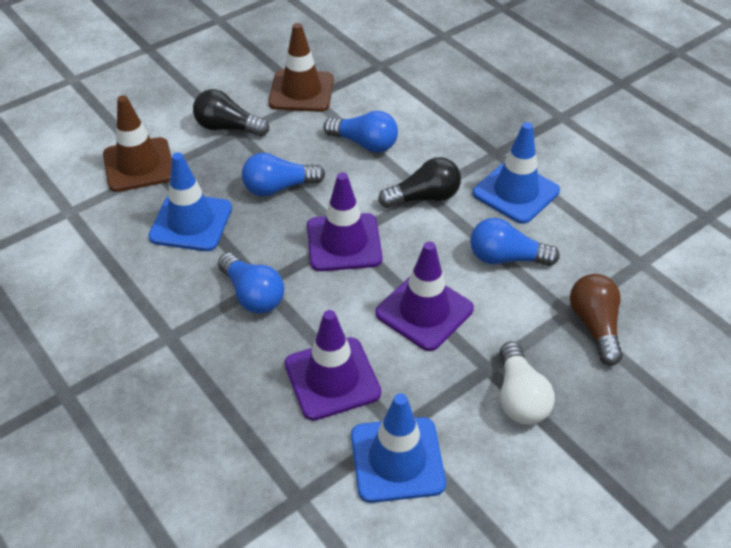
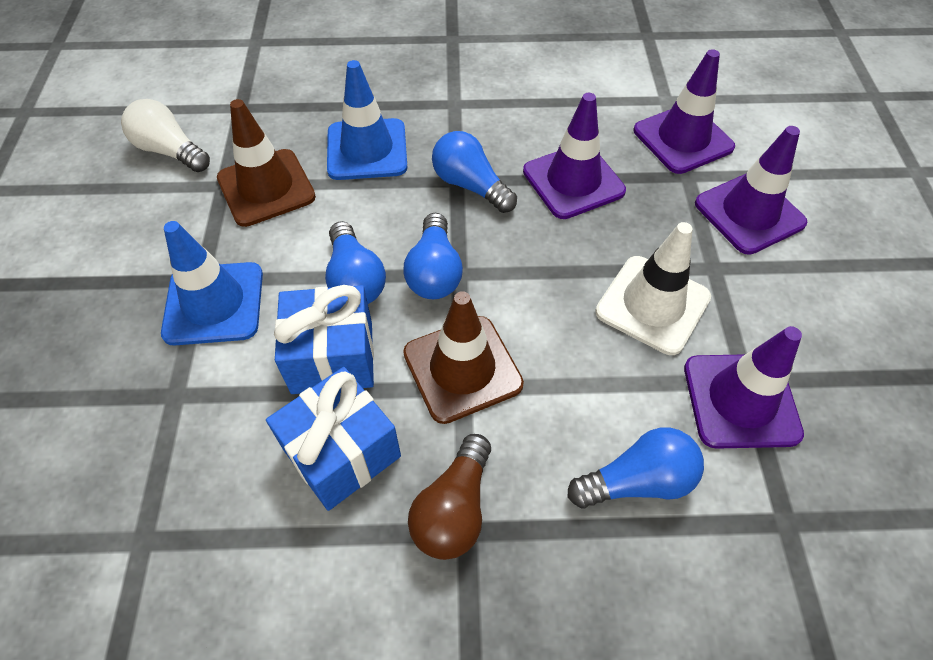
black light bulb: [193,89,269,137] [378,157,461,208] = 2 -> none = 0
blue gift: none = 0 -> [266,367,401,511] [274,285,374,394] = 2
blue traffic cone: [148,152,232,251] [351,393,446,503] [473,122,560,224] = 3 -> [161,221,263,346] [327,60,407,180] = 2
purple traffic cone: [285,310,381,421] [307,173,382,271] [375,242,474,351] = 3 -> [523,93,626,219] [634,49,735,174] [684,326,804,449] [695,126,807,255] = 4
white traffic cone: none = 0 -> [595,222,711,355] = 1

